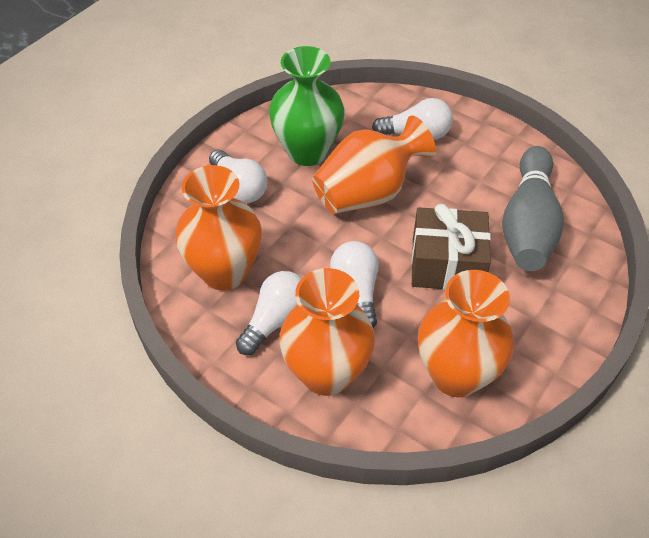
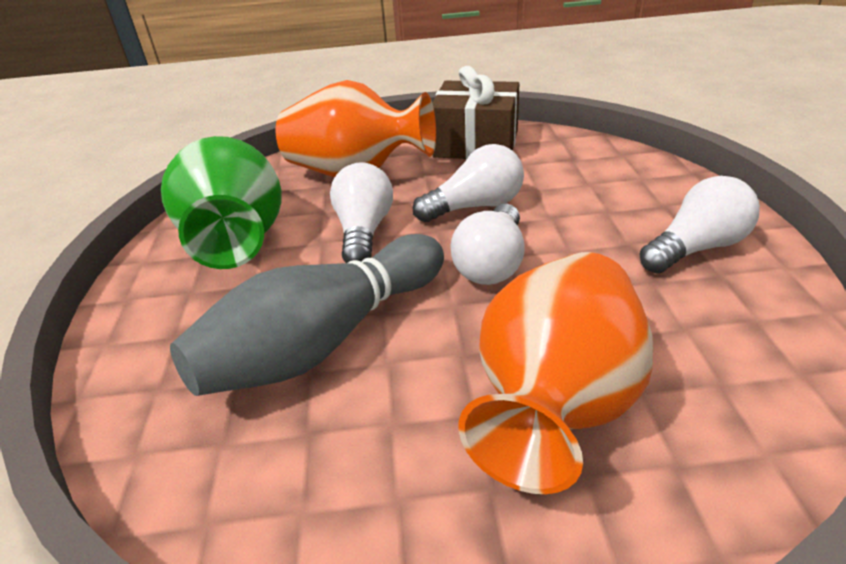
orange vase: [175,165,262,291] [279,268,375,396] [312,116,436,214] [418,270,514,397] = 4 -> [276,80,436,177] [458,252,653,494] = 2

